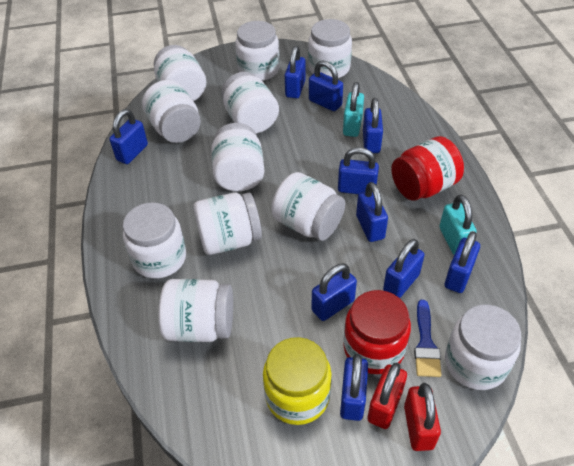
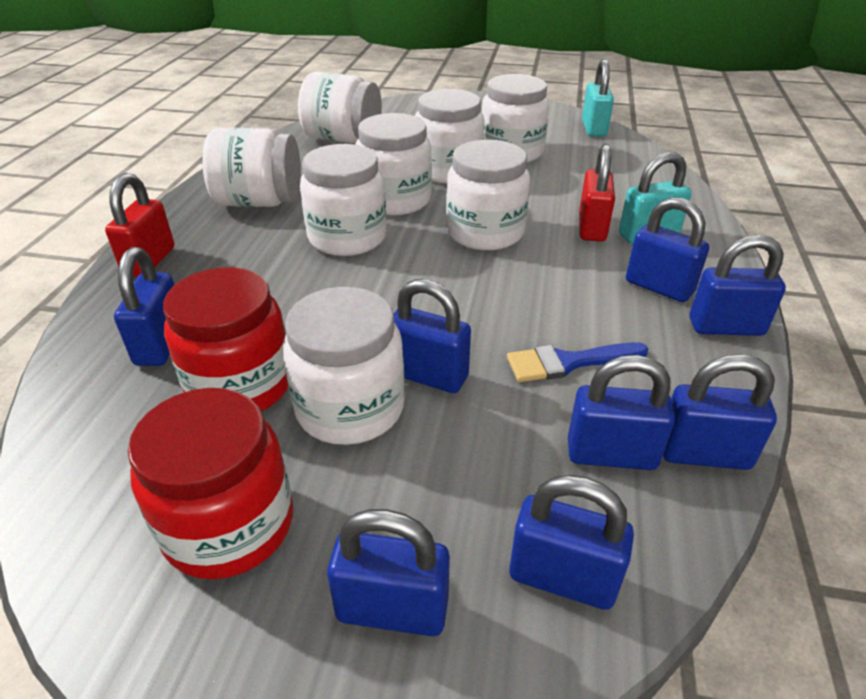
blue padlock: [109,109,148,164] [285,46,306,98] [309,61,343,111] [312,263,357,321] [338,147,379,194] [340,354,368,421] [356,182,388,242] [363,98,383,153] [383,239,425,298] [445,231,480,293] = 10 -> [114,247,174,366] [327,509,450,636] [393,279,471,393] [509,475,634,610] [568,355,675,470] [626,197,709,302] [663,354,777,470] [690,235,786,336] = 8
white jar: [123,202,186,279] [142,80,201,143] [154,45,206,101] [159,279,233,342] [193,193,262,255] [211,123,265,191] [221,72,279,134] [235,21,280,81] [271,172,345,241] [308,19,352,78] [445,305,521,390] = 11 -> [202,127,301,207] [283,287,405,445] [298,71,382,143] [300,144,387,256] [355,113,432,215] [415,89,484,183] [446,140,530,250] [482,74,549,163] = 8
yellow jar: [263,337,332,425] = 1 -> none = 0

